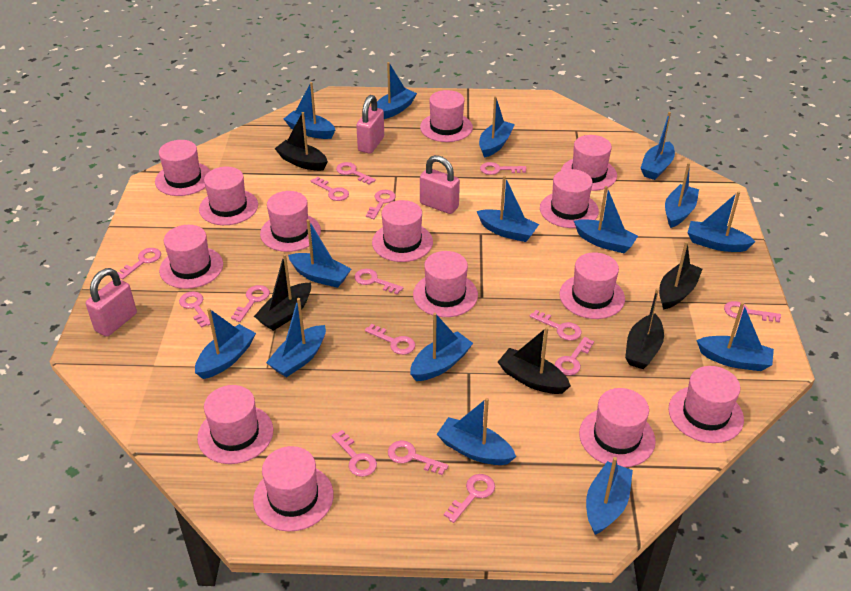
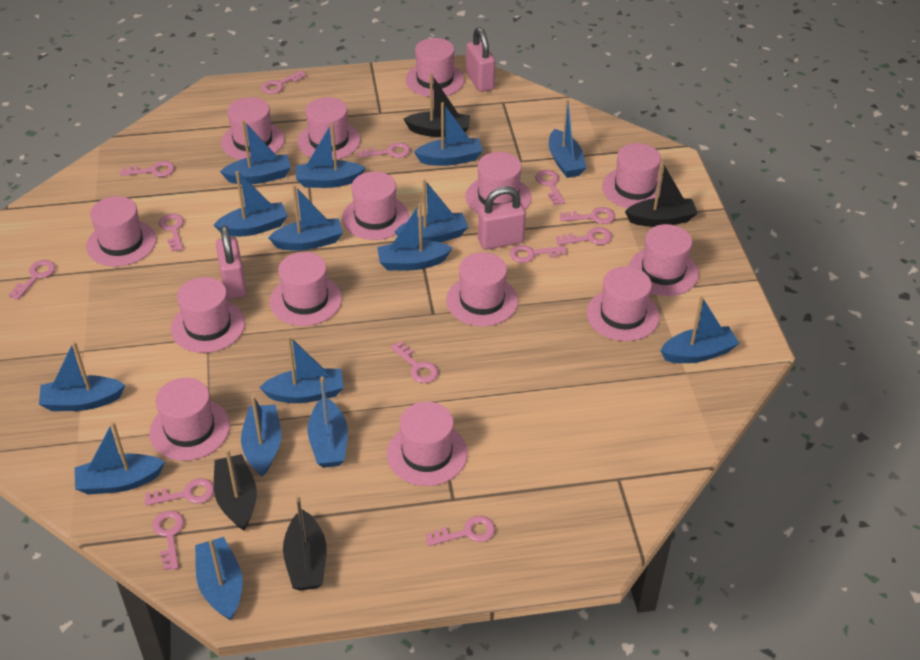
black boat: [254,254,311,331] [274,112,328,171] [498,327,571,394] [625,288,664,369] [659,241,703,310] = 5 -> [214,449,257,531] [283,495,327,591] [404,74,470,137] [625,162,698,227] = 4
pink key: [117,248,161,280] [179,292,210,328] [231,285,270,322] [311,177,349,201] [332,430,377,477] [336,162,376,185] [354,269,403,294] [365,324,415,355] [366,190,396,219] [388,441,449,475] [444,474,495,523] [480,162,527,175] [530,310,582,341] [555,337,594,375] [724,301,781,323] = 15 -> [9,260,56,300] [120,161,175,177] [144,478,214,506] [152,510,184,571] [159,214,184,252] [261,70,306,94] [358,142,410,158] [391,341,438,383] [426,516,495,546] [510,245,567,263] [535,170,565,205] [556,227,612,245] [560,207,615,224] = 13

